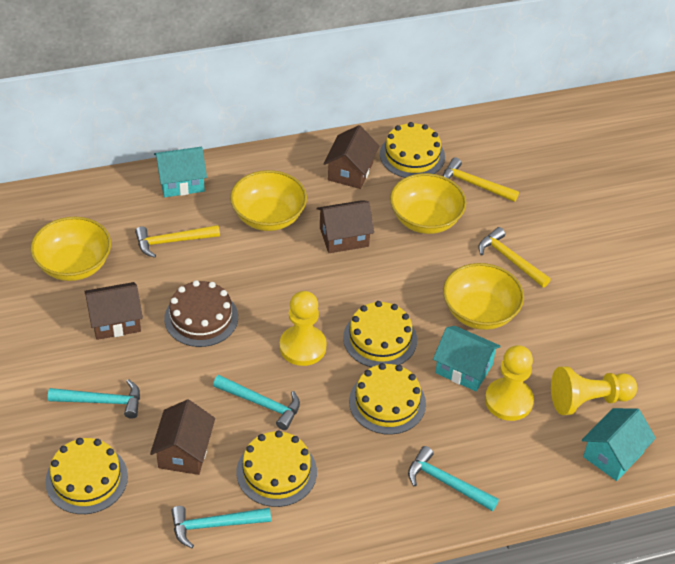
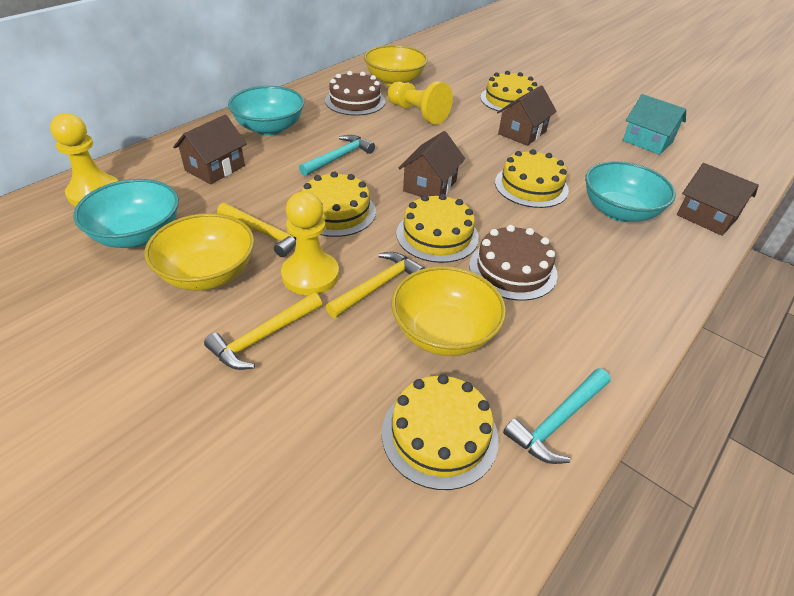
brown cake: [164,280,238,347] = 1 -> [325,71,385,115] [469,225,558,301] = 2
turquoise bowl: none = 0 -> [73,179,179,248] [228,86,304,136] [585,161,676,222] = 3
turquoise hammer: [48,379,140,419] [171,506,271,548] [213,375,300,430] [408,446,499,511] = 4 -> [299,135,375,176] [503,368,611,464] = 2
turquoise house: [154,147,207,197] [433,326,501,391] [582,408,656,481] = 3 -> [623,94,686,155] = 1
yellow bowl: [30,217,111,281] [230,170,307,231] [390,173,466,234] [443,263,524,330] = 4 -> [145,213,254,291] [364,45,428,86] [391,266,506,356] = 3

